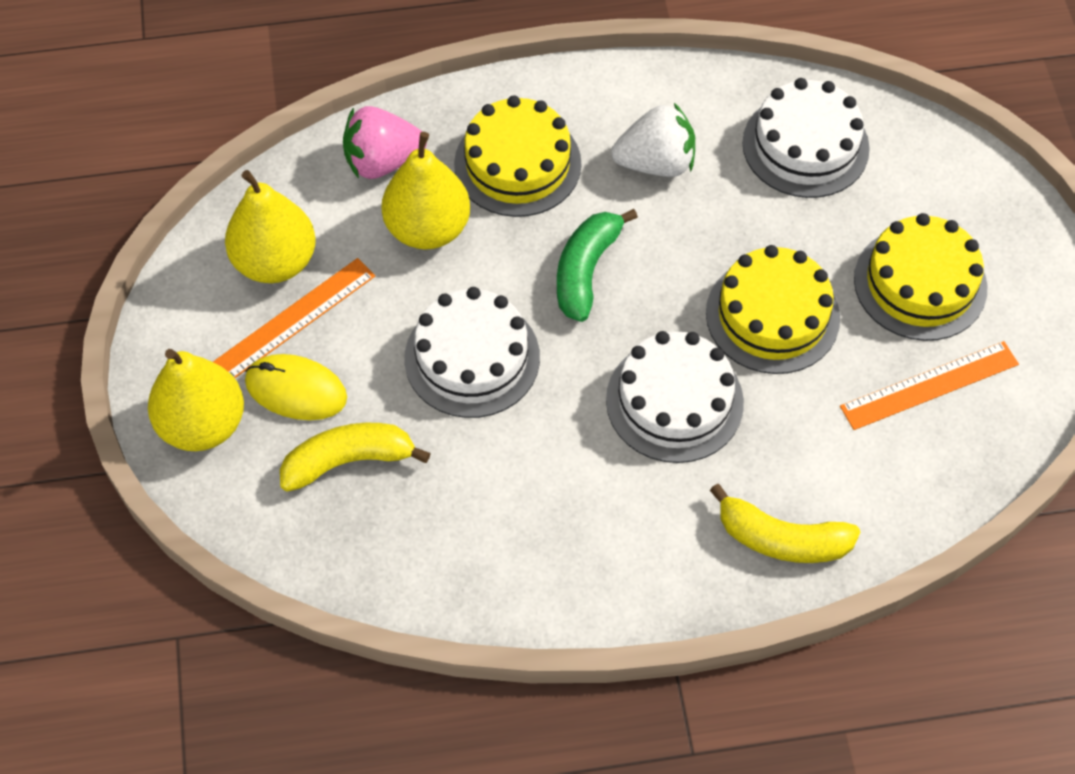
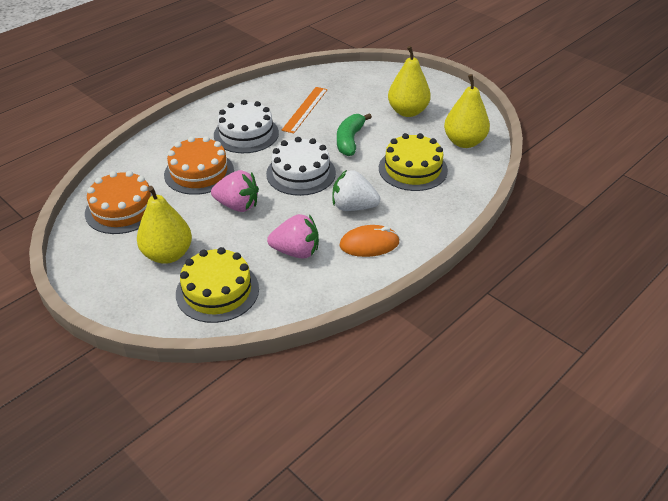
orange cake: none = 0 -> [85,171,153,234] [164,136,234,195] = 2
orange mouse: none = 0 -> [340,225,400,257] = 1
orange ruler: [213,258,375,378] [840,341,1019,430] = 2 -> [281,87,328,134] = 1
pink strawberry: [343,106,427,179] = 1 -> [211,170,259,212] [267,214,319,258] = 2
white cake: [404,287,540,418] [606,331,744,463] [742,78,870,198] = 3 -> [214,100,279,153] [266,137,336,196] = 2
yellow banana: [280,423,431,492] [710,484,860,563] = 2 -> none = 0
yellow cake: [454,95,581,217] [706,245,840,374] [854,213,987,341] = 3 -> [176,247,259,323] [379,133,448,191] = 2
yellow mouse: [245,354,347,420] = 1 -> none = 0

